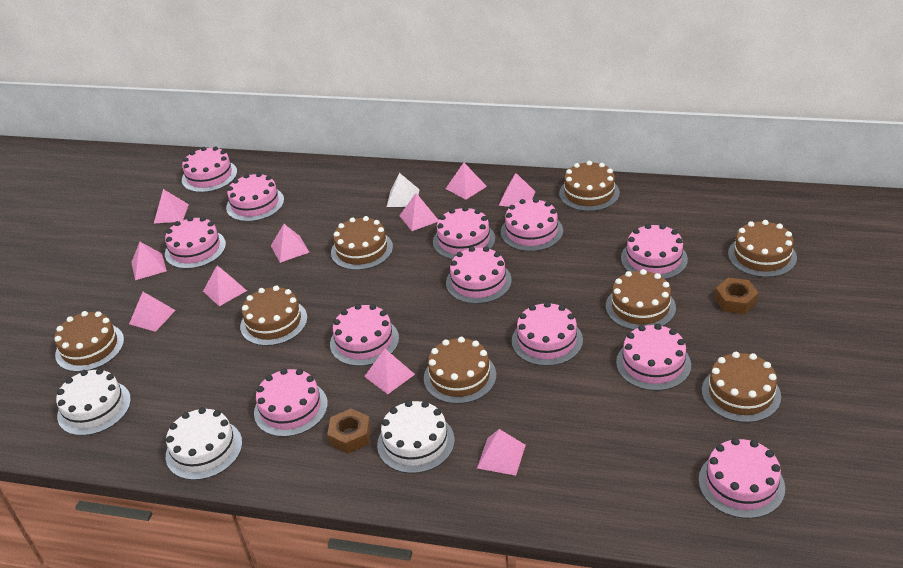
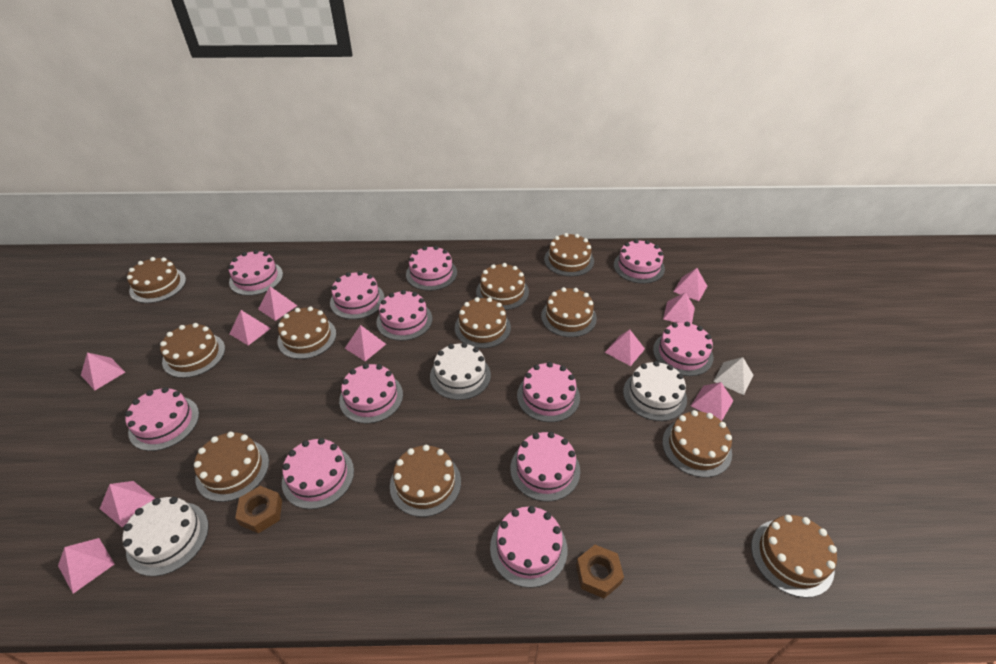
brown cake: [54,311,124,372] [240,286,307,346] [331,216,393,270] [424,337,496,404] [559,161,620,211] [606,269,676,330] [702,352,781,423] [728,220,797,277] = 8 -> [127,257,186,303] [160,323,225,378] [194,432,269,502] [278,306,336,359] [390,445,461,517] [455,297,511,348] [476,263,529,310] [541,287,597,337] [544,233,594,276] [662,410,732,477] [751,515,837,598] = 11

